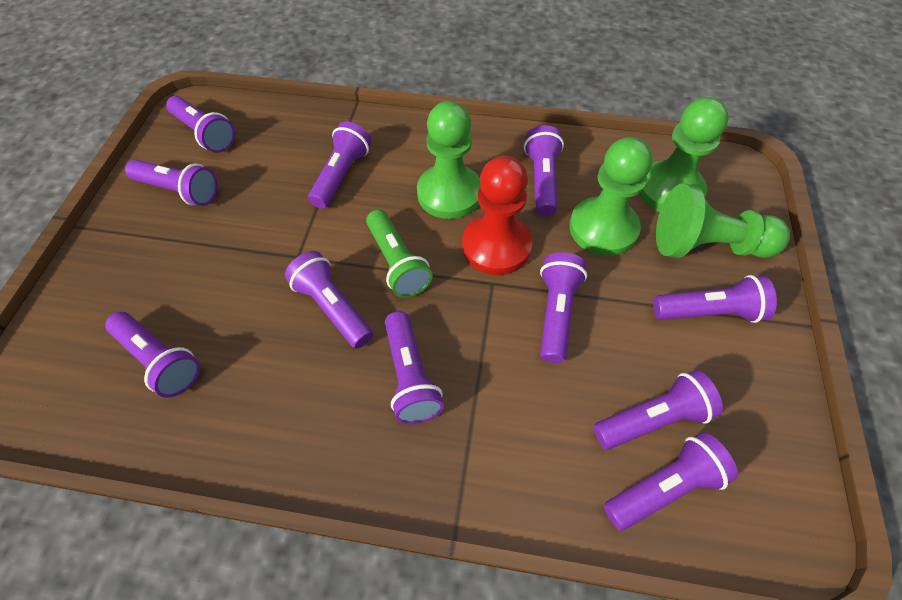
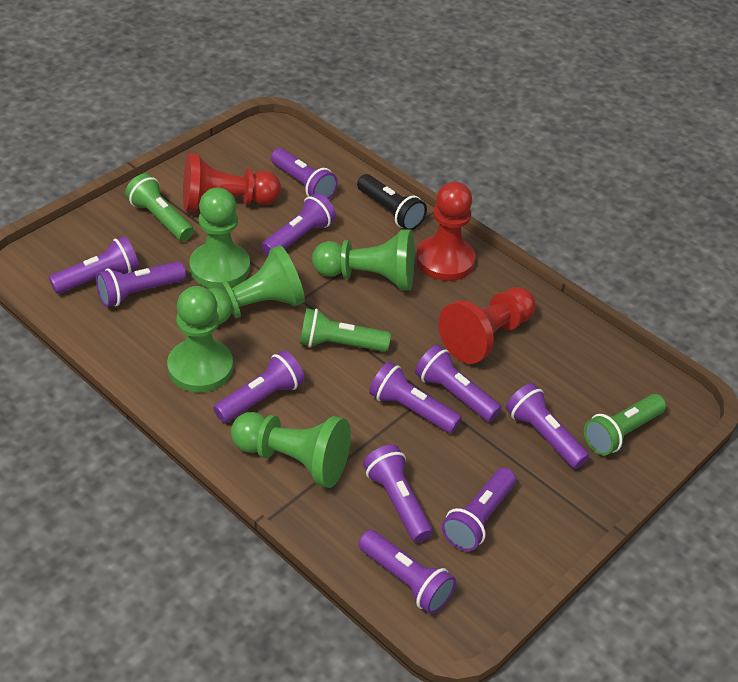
black flashlight: none = 0 -> [357,174,427,230] = 1
green flashlight: [366,210,433,298] = 1 -> [125,173,194,241] [300,308,391,352] [584,394,666,455] = 3
green pawn: [417,101,481,219] [569,137,653,256] [639,97,729,212] [656,183,790,258] = 4 -> [167,286,233,393] [189,188,250,289] [208,245,305,324] [231,412,351,488] [312,229,414,291] = 5
red pawn: [462,156,533,275] = 1 -> [183,153,281,212] [416,182,475,281] [438,287,536,364] = 3

